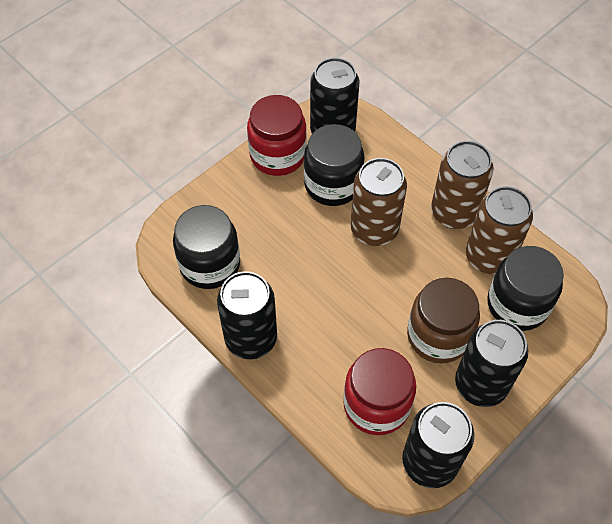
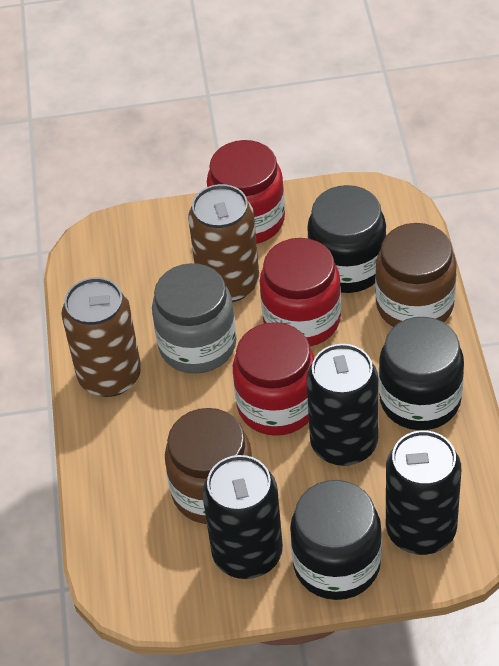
black can: [217,271,277,359] [310,58,359,134] [402,402,474,488] [455,320,528,407] = 4 -> [202,455,283,579] [306,344,379,466] [386,430,461,555] = 3
brown can: [350,158,407,246] [431,141,494,229] [466,186,533,275] = 3 -> [62,277,141,397] [188,184,259,302] = 2
brown jar: [407,278,480,364] = 1 -> [165,408,253,524] [375,223,457,327] = 2
grey jar: none = 0 -> [152,263,236,374] = 1
red jar: [247,95,307,176] [343,348,416,435] = 2 -> [207,140,285,244] [233,322,315,436] [260,238,341,347] = 3

